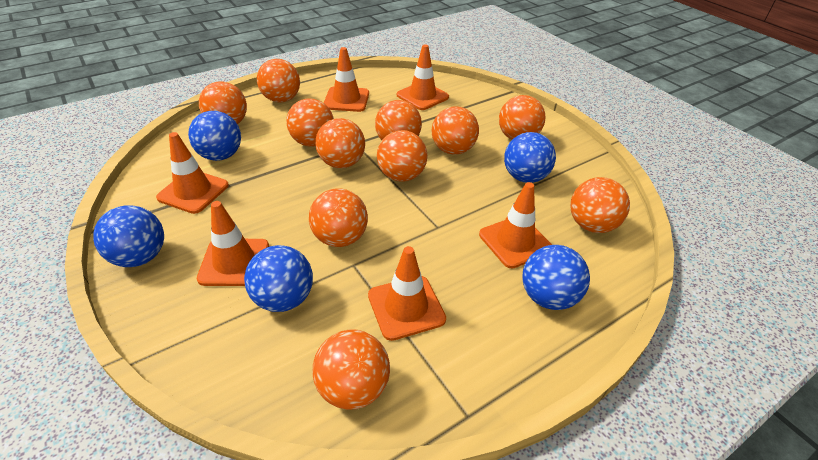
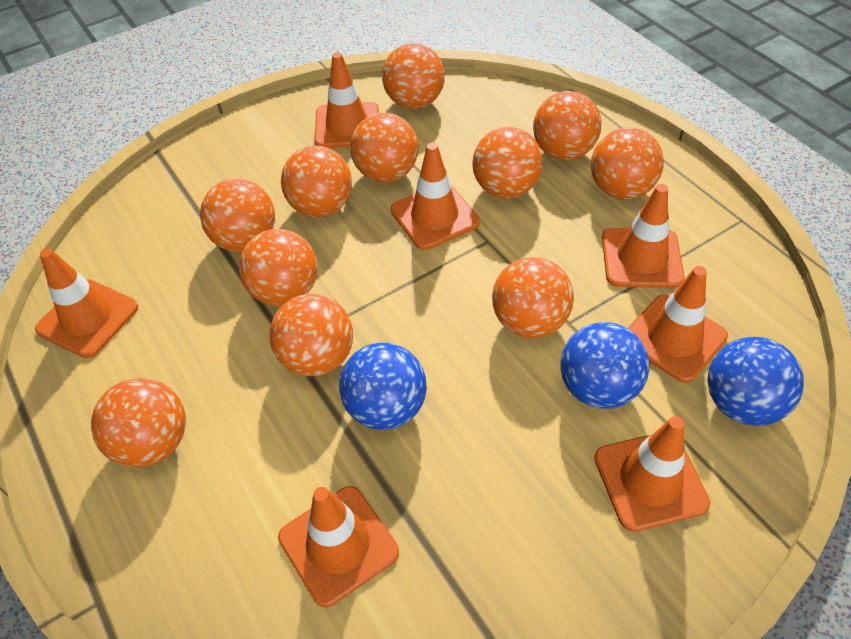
blue ball: [93,205,164,267] [188,111,241,161] [244,245,313,312] [504,132,556,183] [522,245,590,310] = 5 -> [339,342,427,430] [561,322,649,409] [707,337,804,426] = 3
orange traffic cone: [156,132,229,214] [197,201,269,286] [324,47,369,112] [368,246,446,341] [397,44,449,110] [479,182,552,268] = 6 -> [35,248,138,358] [278,486,399,607] [315,52,379,148] [391,142,480,250] [594,416,710,532] [602,184,685,288] [628,266,728,383] = 7

